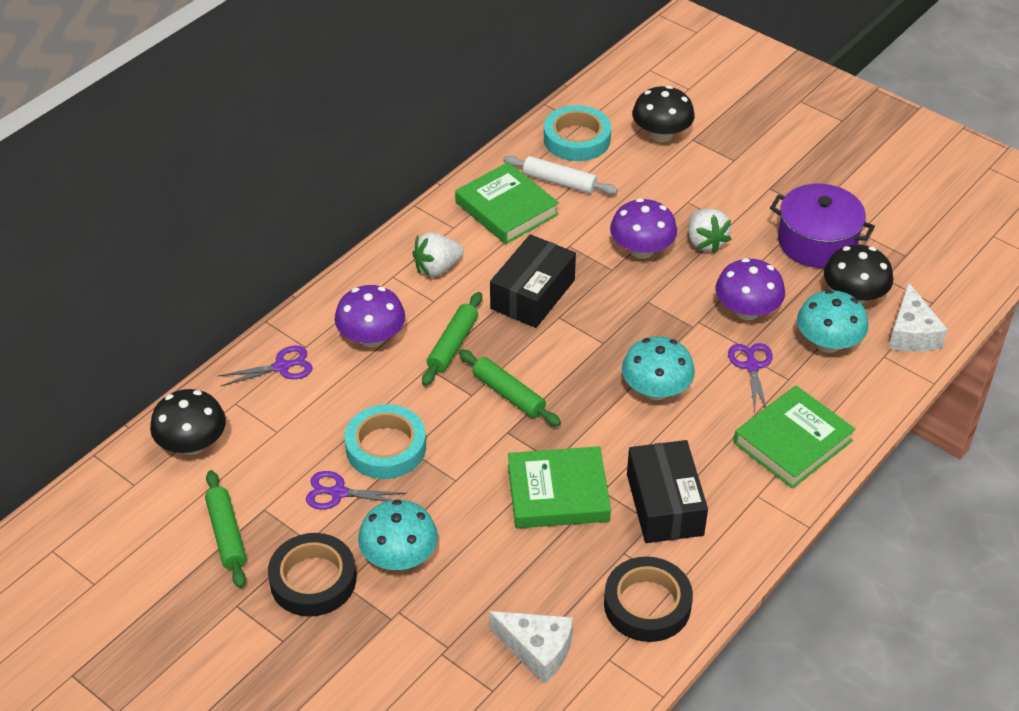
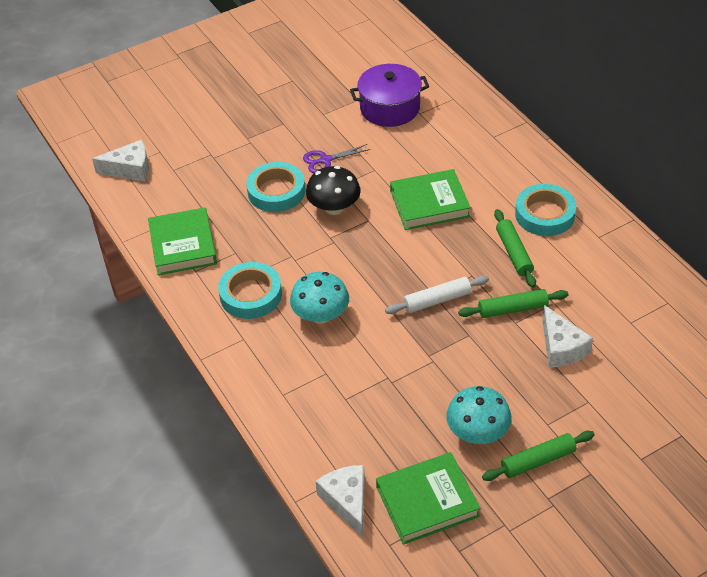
black box: [490,234,576,328] [627,440,708,543] = 2 -> none = 0
black mushroom: [150,389,226,455] [632,86,695,142] [824,245,893,304] = 3 -> [306,166,360,215] = 1
black tape: [268,533,356,617] [604,556,693,642] = 2 -> none = 0
purple mushroom: [335,285,405,347] [610,198,677,259] [715,258,785,320] = 3 -> none = 0
purple scissors: [218,345,313,386] [306,471,407,510] [728,343,773,412] = 3 -> [303,144,371,173] = 1
turquoise mushroom: [358,500,438,570] [622,336,695,401] [797,290,868,353] = 3 -> [290,272,349,324] [446,386,512,444] = 2
turquoise tape: [344,404,426,479] [544,105,611,161] = 2 -> [218,262,282,319] [246,162,305,212] [515,184,576,236] = 3
white cheese: [489,611,573,684] [888,282,948,352] = 2 -> [92,140,149,181] [316,465,365,538] [542,305,593,368] = 3
white strawberry: [412,232,464,277] [688,209,731,253] = 2 -> none = 0

